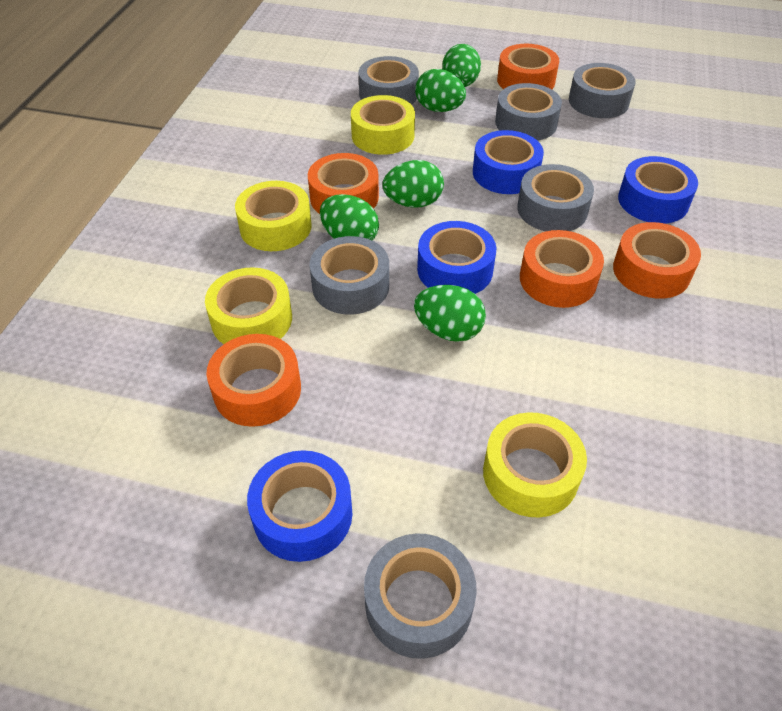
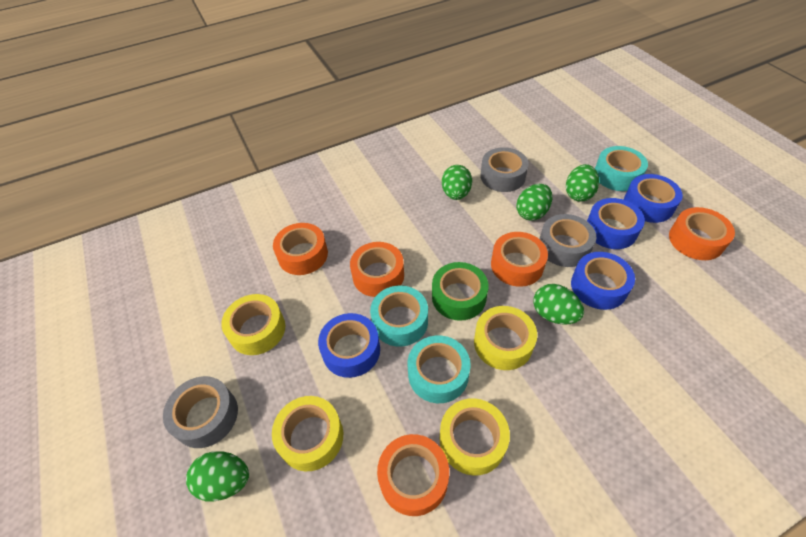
green tape: none = 0 -> [432,262,489,321] = 1
grey tape: [310,236,389,315] [359,56,419,105] [364,534,477,659] [495,83,562,141] [517,164,594,231] [569,63,635,118] = 6 -> [163,376,238,448] [480,147,529,192] [540,214,596,267] = 3
turquoise tape: none = 0 -> [370,286,428,347] [408,335,471,403] [595,146,648,191] = 3

